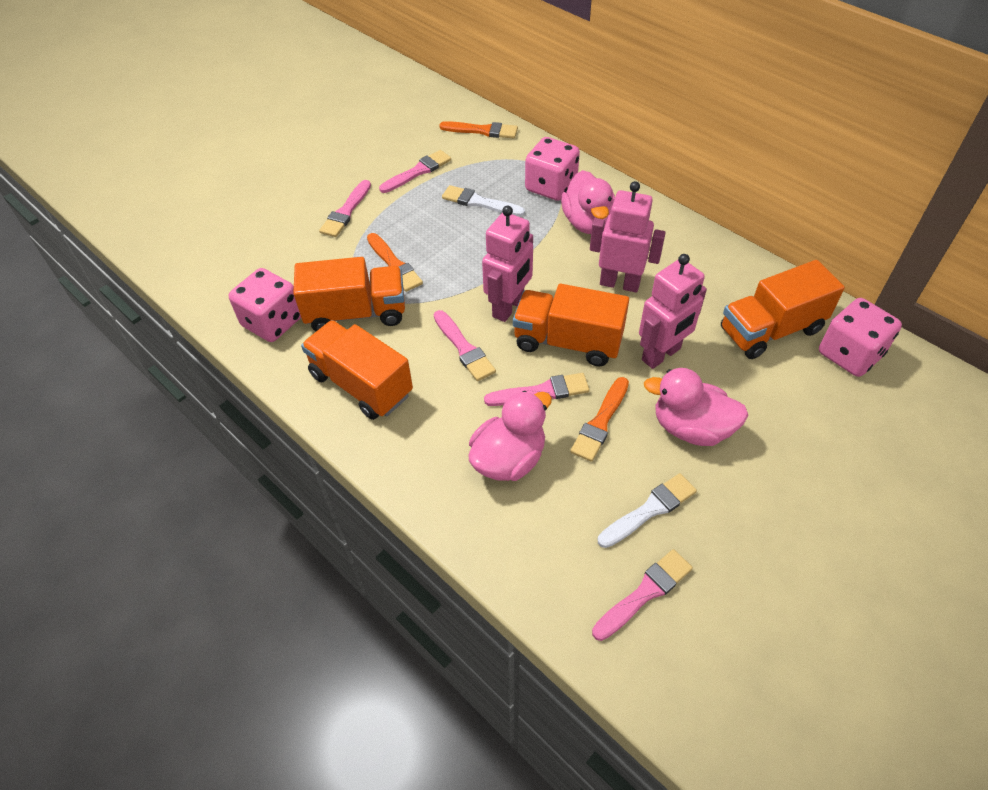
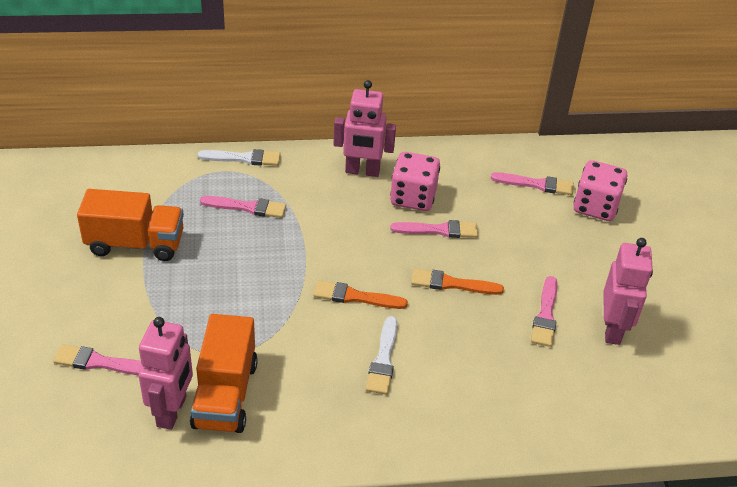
orange brush: [367,233,423,292] [439,121,518,138] [570,377,629,462] = 3 -> [313,281,408,309] [411,269,504,295] = 2
orange truck: [293,257,405,331] [301,320,413,420] [513,284,629,366] [721,260,845,359] = 4 -> [77,189,184,261] [190,314,258,433] = 2
pink dice: [229,268,301,342] [525,137,580,201] [819,298,902,377] = 3 -> [390,152,440,211] [574,160,627,221] = 2
pink duck: [468,391,552,481] [561,170,615,234] [644,368,748,446] = 3 -> none = 0

